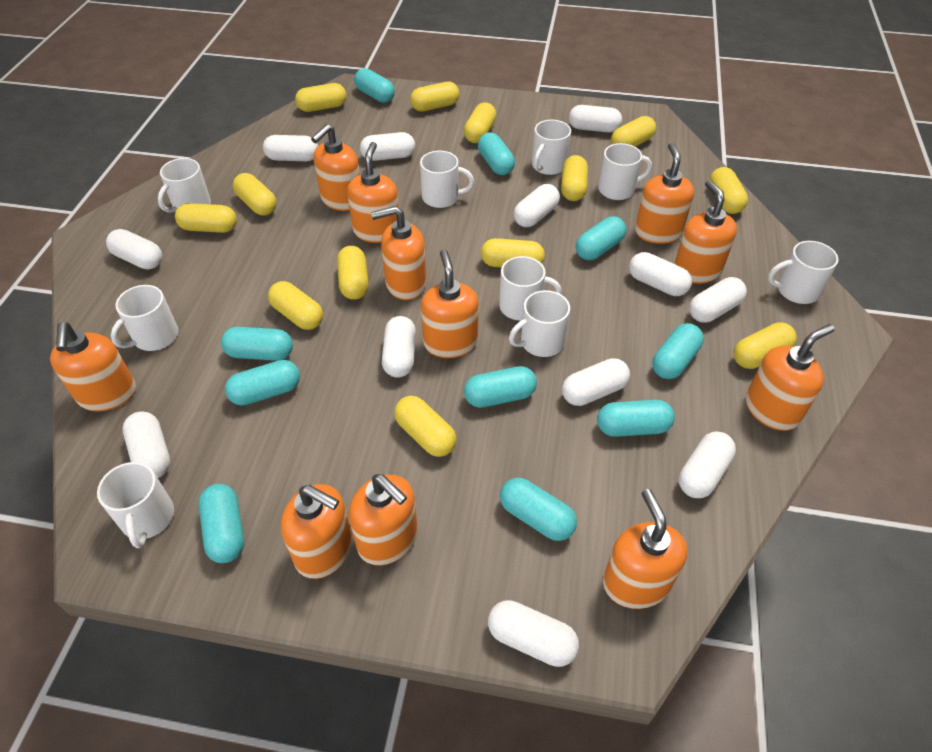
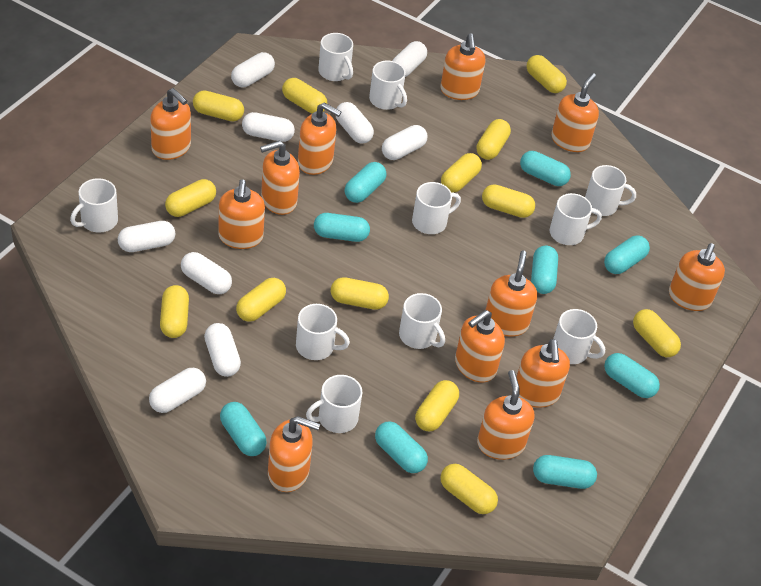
orange soap dispenser: [50,322,136,411] [281,484,353,579] [311,124,360,211] [347,142,399,243] [349,474,418,566] [371,206,427,300] [421,249,479,358] [603,489,687,609] [635,143,694,244] [674,180,737,284] [746,324,835,431] = 11 -> [150,88,191,160] [218,179,265,249] [260,141,300,215] [268,416,320,492] [298,103,341,175] [440,33,485,100] [455,310,505,382] [477,370,534,460] [486,251,537,337] [517,339,570,408] [551,73,599,152] [669,243,725,311] = 12
turquoise capsule: [198,484,244,563] [221,327,293,361] [225,360,300,406] [354,68,395,103] [464,366,537,408] [478,133,515,175] [500,478,577,541] [576,216,626,260] [597,400,675,437] [652,323,704,379] = 10 -> [220,402,267,456] [314,213,370,242] [345,162,387,203] [375,421,428,473] [520,151,571,186] [531,246,558,294] [533,455,597,489] [604,236,650,274] [604,353,660,398] = 9
white capsule: [106,229,162,269] [123,412,170,478] [263,135,318,161] [360,132,415,161] [382,316,416,378] [488,600,579,667] [513,184,560,227] [562,358,630,406] [569,105,622,133] [629,252,692,296] [679,432,736,498] [689,277,747,323] = 12 -> [118,221,175,252] [149,368,206,413] [181,252,232,294] [204,323,241,377] [231,52,275,88] [242,112,295,142] [336,102,374,144] [382,125,427,160] [392,41,427,77] = 9
white mug: [97,462,174,548] [111,285,178,351] [158,158,211,212] [420,151,474,208] [499,256,562,321] [509,290,570,357] [532,120,571,175] [598,143,652,200] [768,241,839,304] = 9 -> [70,178,118,233] [296,304,350,360] [306,375,362,433] [318,33,353,81] [369,61,407,110] [399,293,445,349] [412,182,461,234] [550,193,602,245] [553,309,605,364] [585,165,636,216] = 10

